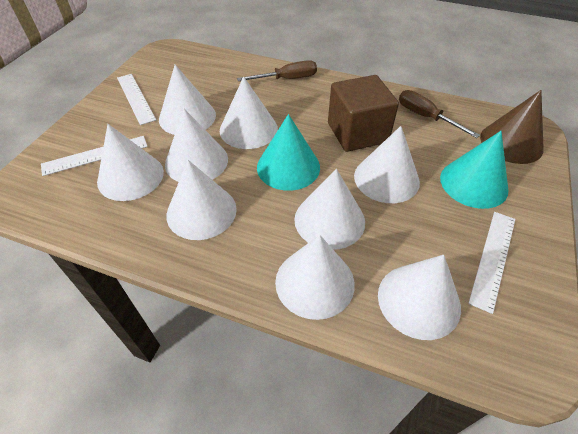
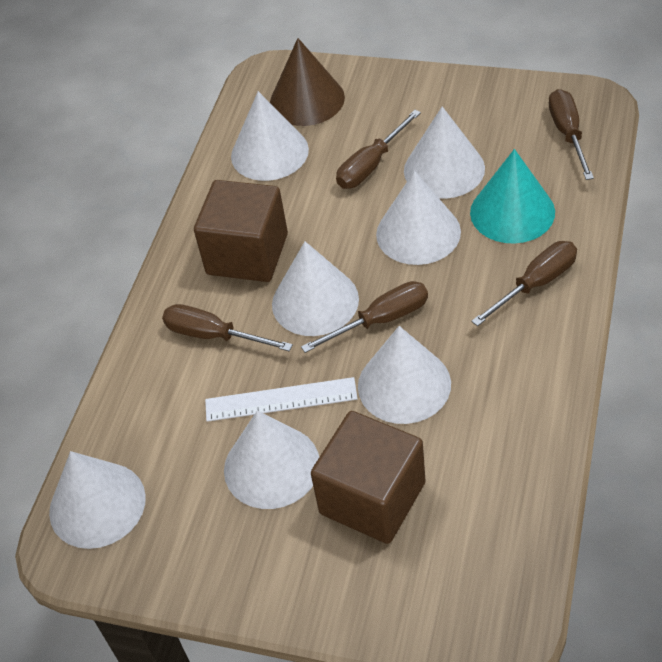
brown cube: [328,75,399,152] = 1 -> [194,180,288,282] [311,411,426,544] = 2
brown screwdriver: [237,60,317,81] [399,90,480,138] = 2 -> [162,304,293,351] [301,281,428,353] [336,110,421,189] [471,241,577,326] [549,89,594,180] = 5
turquoise cone: [257,114,320,191] [440,131,508,209] = 2 -> [470,149,555,244] = 1
white cone: [97,124,164,201] [159,65,216,135] [165,109,228,182] [166,160,237,240] [220,76,278,149] [275,235,355,320] [294,169,365,250] [354,126,420,203] [378,255,461,340] = 9 -> [49,451,146,549] [224,411,319,509] [231,91,309,181] [272,241,359,336] [358,326,451,424] [376,171,461,265] [404,106,485,199] = 7
white ruler: [41,136,148,176] [117,74,156,125] [468,212,515,314] = 3 -> [205,377,358,422] = 1

